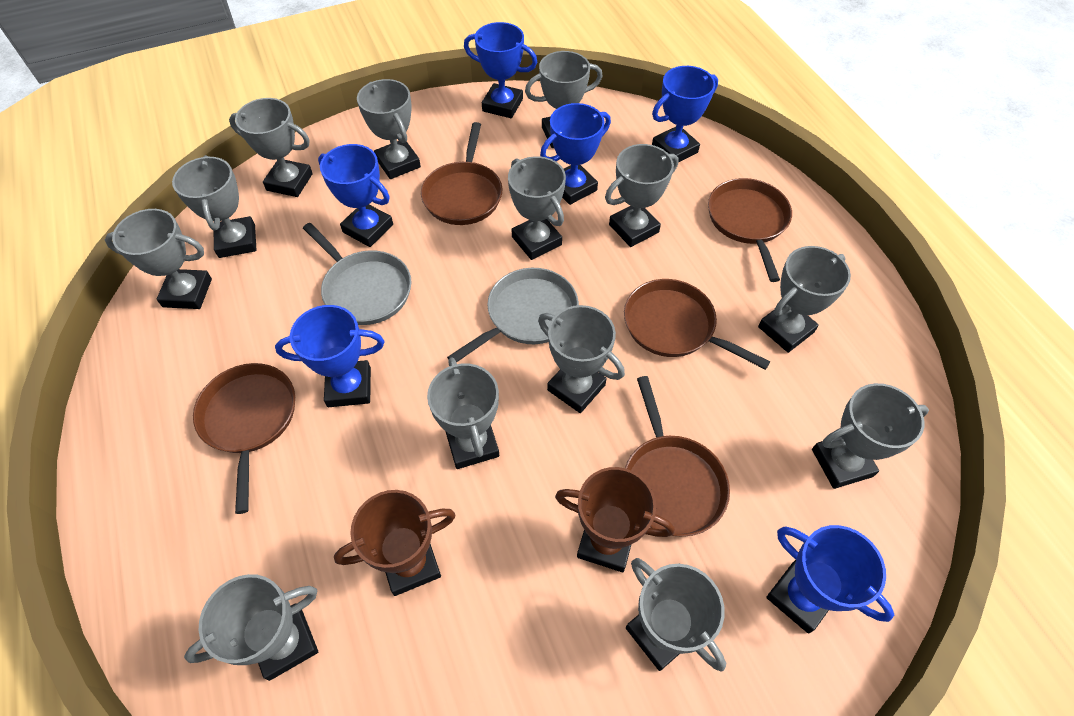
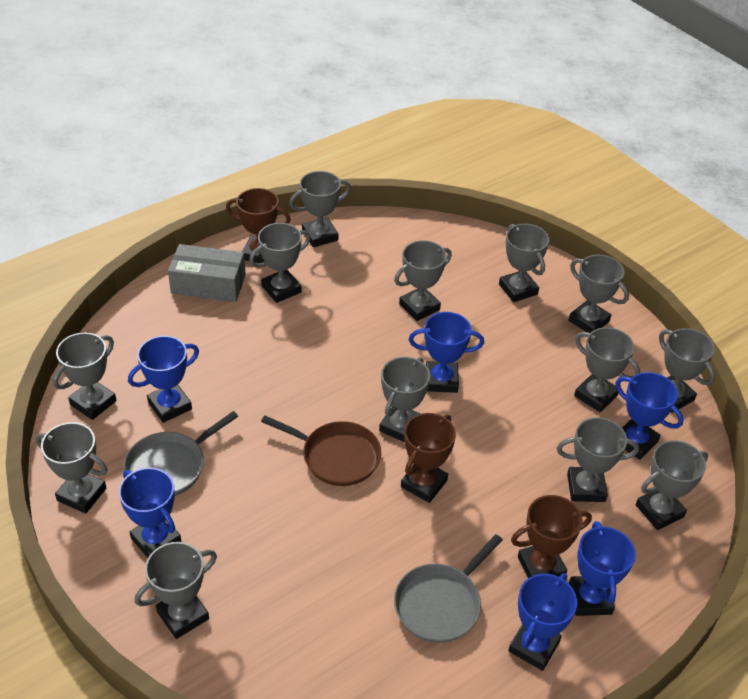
brown pan: [193,363,295,514] [421,122,502,225] [624,279,770,370] [625,376,730,537] [708,178,792,282] = 5 -> [261,415,381,486] = 1
brown trophy: [334,490,456,596] [555,467,675,572] = 2 -> [226,188,291,263] [401,413,456,503] [511,495,592,578] = 3
grey box: none = 0 -> [168,244,246,302] = 1

